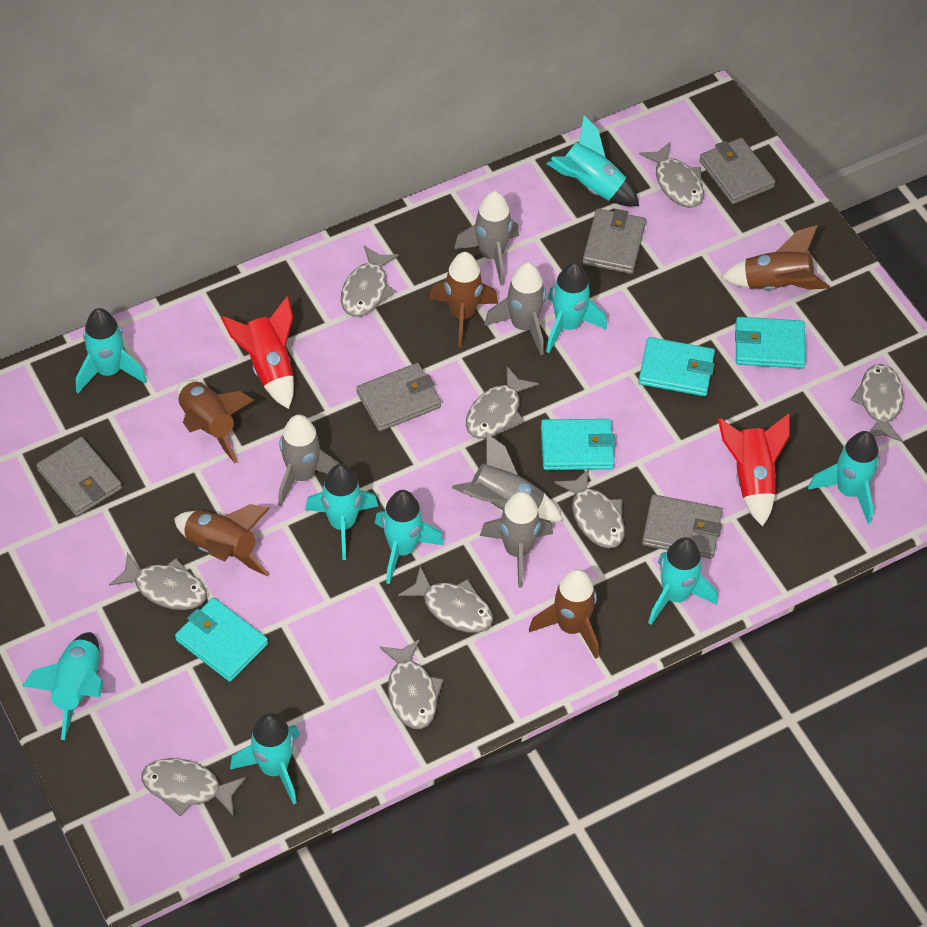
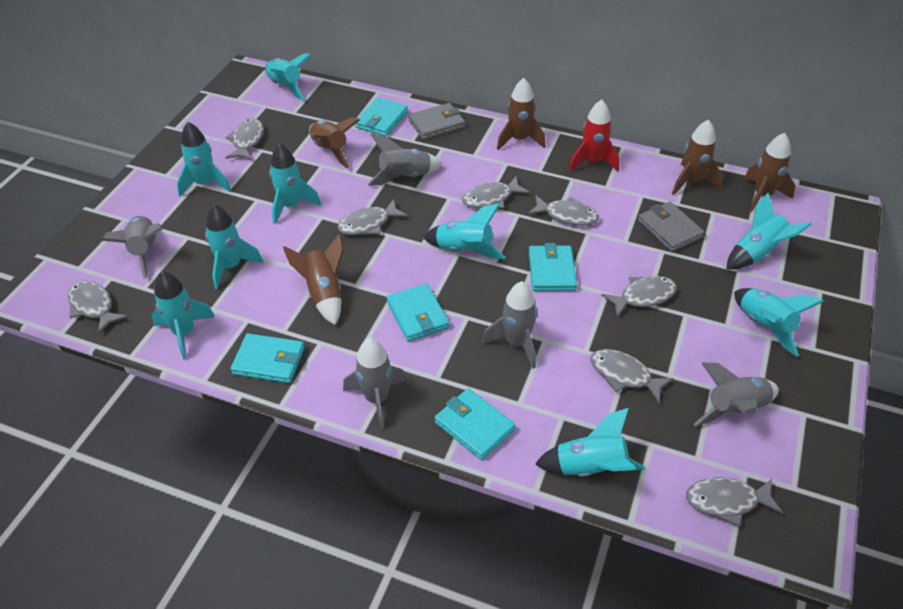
grey fish: [109,552,207,610] [141,758,246,817] [341,245,399,317] [380,639,444,729] [398,566,493,633] [466,366,539,439] [554,469,625,548] [639,142,704,208] [851,364,904,442] = 9 -> [68,280,128,334] [226,118,264,160] [338,199,408,235] [462,176,530,208] [528,195,599,226] [591,349,674,403] [601,276,677,317] [686,477,783,527] = 8
grey wallet: [36,437,122,516] [356,363,441,431] [583,208,646,274] [642,494,722,559] [699,138,775,204] = 5 -> [408,103,465,140] [638,202,705,252] = 2
red rocket: [221,296,294,409] [718,413,790,526] = 2 -> [569,100,619,171] = 1
turquoise wallet: [175,598,268,682] [541,419,616,470] [638,337,715,396] [735,317,806,369] = 4 -> [231,333,304,383] [355,97,408,136] [386,283,449,341] [435,388,515,460] [529,243,577,291] = 5

